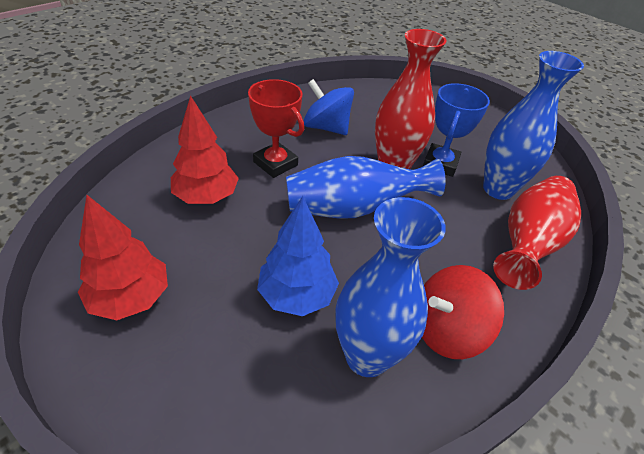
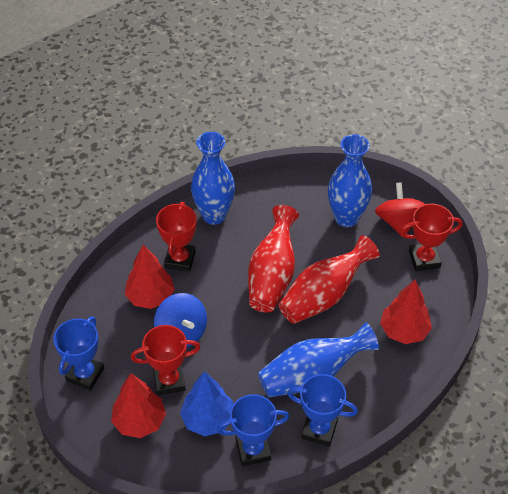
blue trophy: [423,83,490,177] = 1 -> [53,316,104,391] [217,394,289,466] [287,374,358,447] = 3
red tree: [78,195,168,320] [171,95,239,204] = 2 -> [111,373,166,438] [125,244,175,309] [380,280,432,344] = 3
red trophy: [248,79,304,178] = 1 -> [131,325,200,395] [156,202,197,272] [400,204,463,271] = 3

